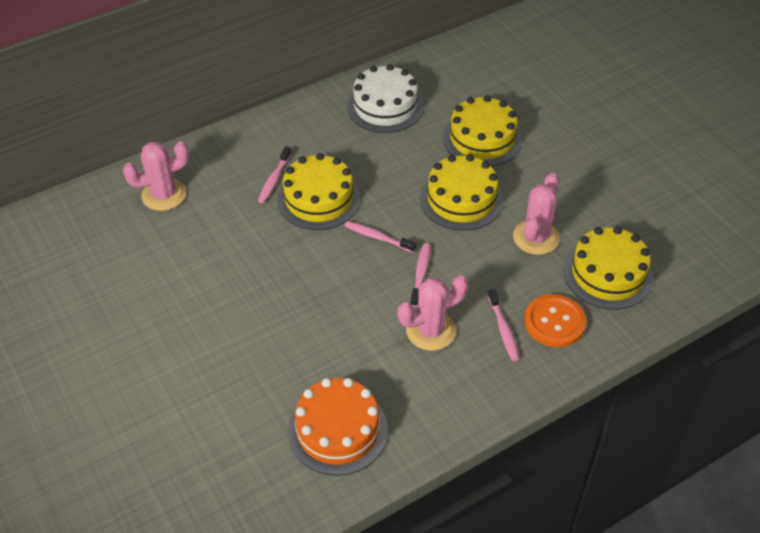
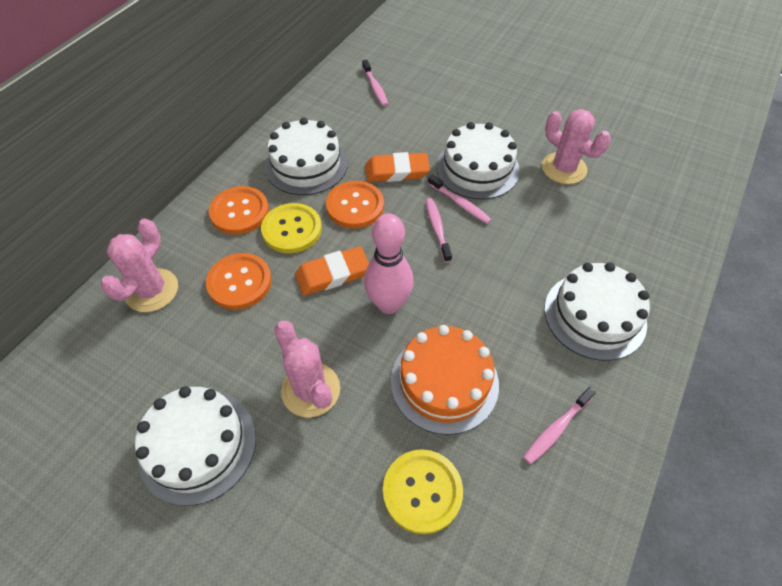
orange button: [524,294,586,347] = 1 -> [206,253,272,310] [209,186,269,234] [326,181,384,228] = 3
orange eraser: none = 0 -> [295,246,369,296] [365,152,430,182] = 2
pink bowling pin: none = 0 -> [364,213,414,314] = 1
white cake: [347,64,424,133] = 1 -> [135,386,256,506] [265,118,348,195] [436,122,520,200] [544,262,650,361] = 4
yellow button: none = 0 -> [261,203,322,253] [383,449,463,534] = 2
yellow cake: [277,153,361,230] [420,154,504,231] [443,95,522,166] [563,226,654,310] = 4 -> none = 0

